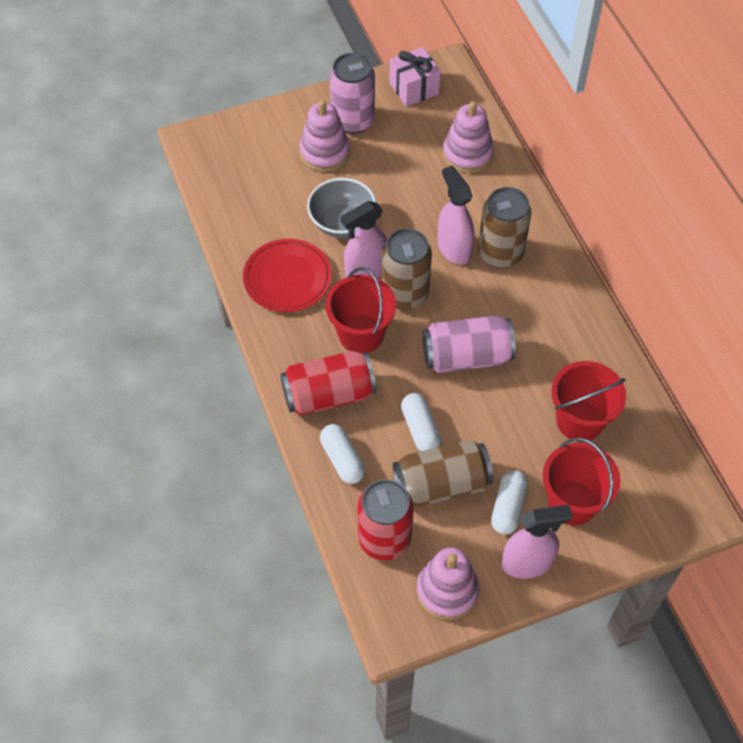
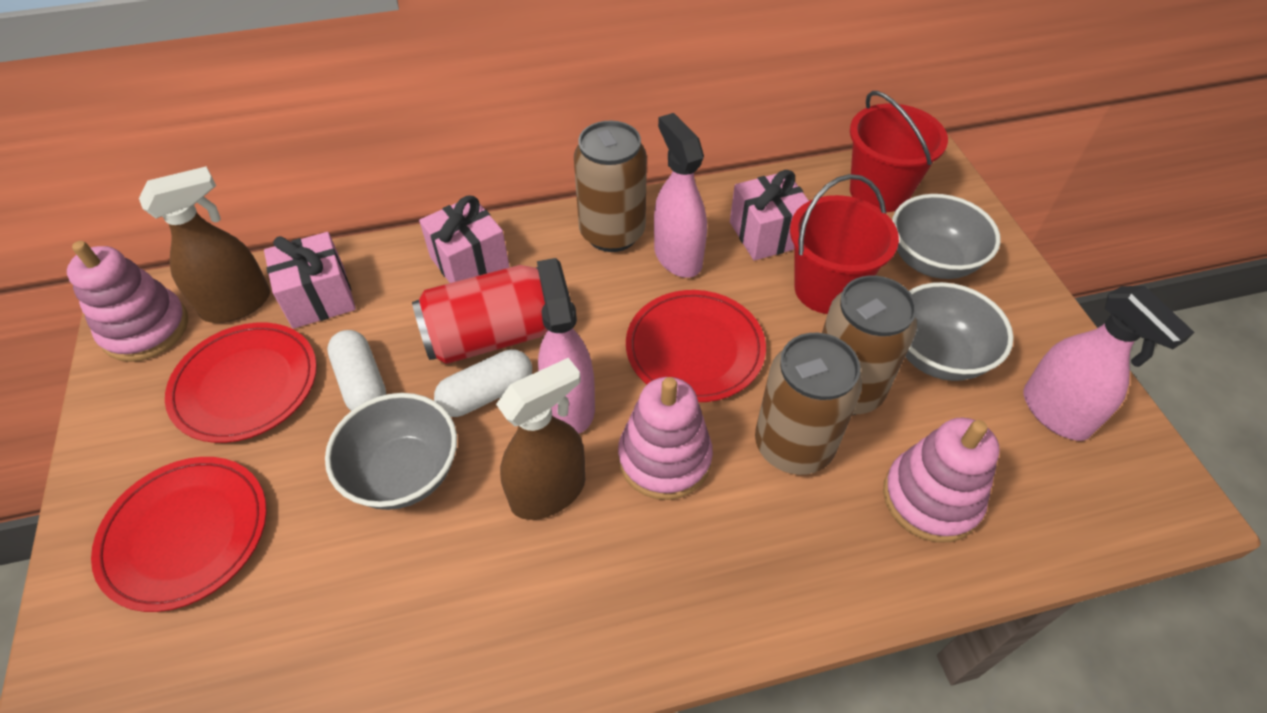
brown spray bottle: none = 0 -> [139,167,270,323] [496,358,585,520] = 2
grey bowl: [307,178,376,238] = 1 -> [325,393,457,510] [892,194,1001,279] [905,282,1014,381] = 3
pink can: [330,53,375,134] [423,316,516,373] = 2 -> none = 0
pink gift: [389,47,441,107] = 1 -> [264,232,356,329] [419,195,509,283] [730,170,809,261] = 3
red bucket: [325,267,396,353] [543,438,620,526] [551,361,626,442] = 3 -> [790,174,899,314] [850,91,948,212] = 2
red can: [280,351,376,416] [357,480,414,561] = 2 -> [412,265,548,364] = 1
red plate: [243,239,332,312] = 1 -> [91,457,267,612] [165,323,317,443] [626,290,766,402] = 3
white capsule: [320,424,365,484] [401,393,441,451] [491,470,528,535] = 3 -> [327,330,386,411] [434,349,532,417] = 2

